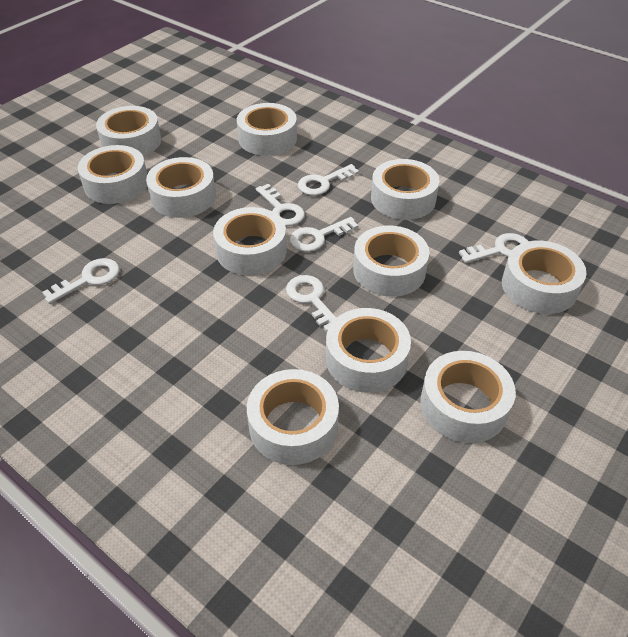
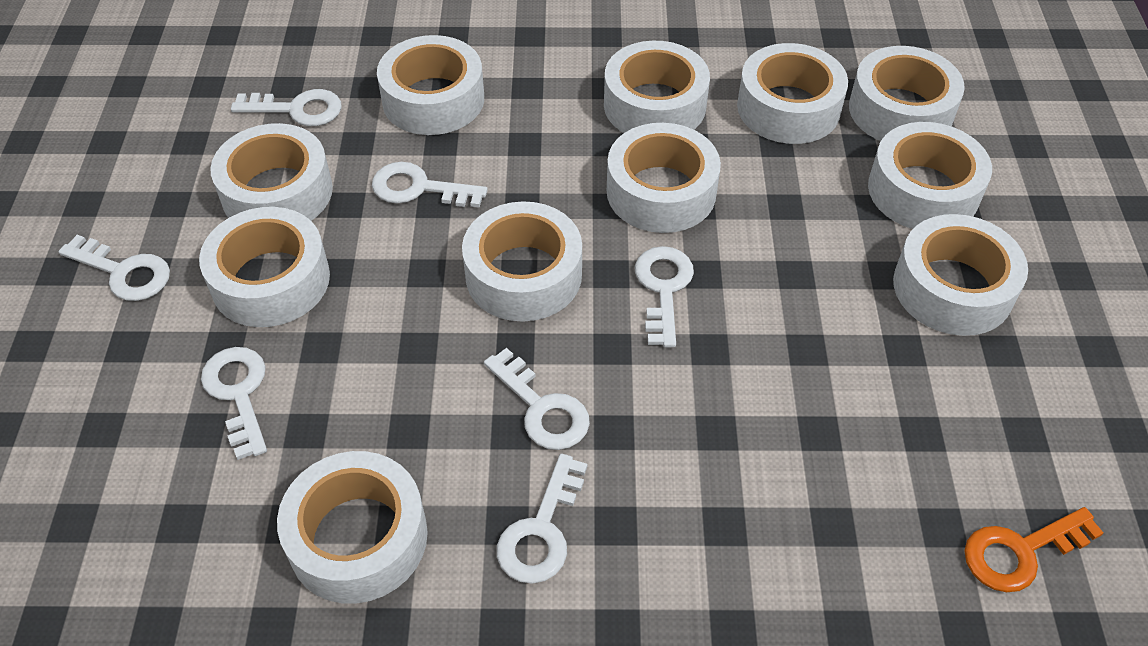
orange key: none = 0 -> [964,507,1103,592] = 1
white key: [42,258,119,304] [256,184,305,226] [286,275,336,332] [290,217,358,252] [298,164,359,196] [459,233,528,263] = 6 -> [59,235,170,301] [201,347,267,460] [231,89,342,126] [372,162,488,208] [484,348,590,450] [497,453,587,584] [635,246,694,347] = 7

